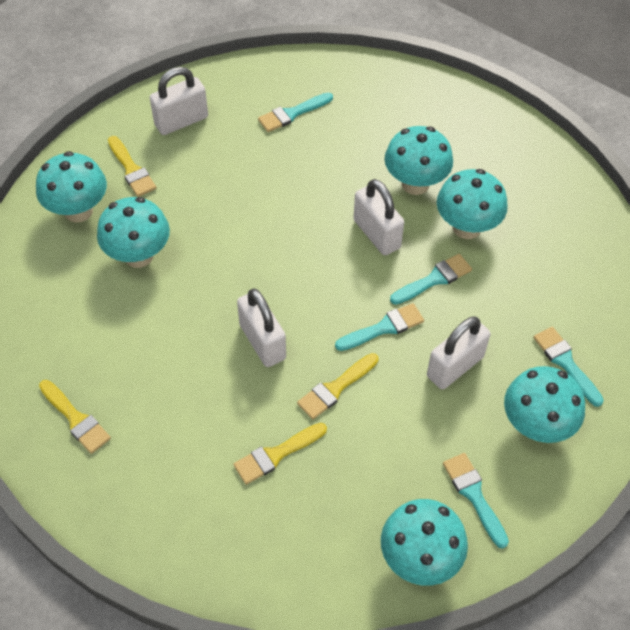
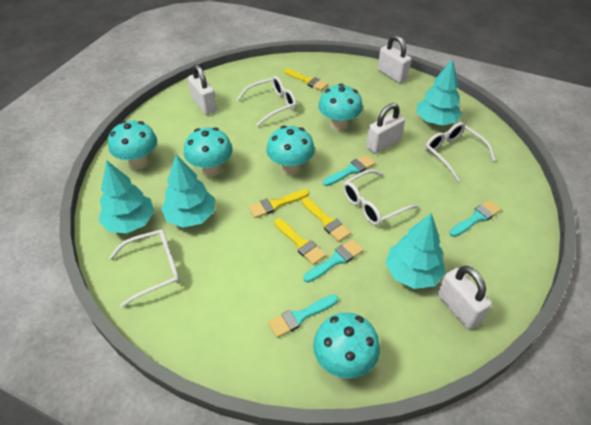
turquoise brush: [258,92,333,132] [335,303,424,351] [390,254,472,305] [443,453,509,549] [533,327,604,407] = 5 -> [268,294,338,338] [303,239,364,282] [323,155,375,186] [449,200,502,237] = 4
turquoise mushroom: [36,151,107,223] [97,197,170,268] [381,499,468,586] [385,126,453,195] [437,169,508,239] [504,366,585,443] = 6 -> [108,121,157,169] [184,127,233,177] [266,126,315,175] [313,312,380,379] [318,84,363,131] = 5
turquoise tree: none = 0 -> [98,160,154,234] [161,154,215,228] [386,213,446,289] [417,59,462,126] = 4
white glasses: none = 0 -> [109,229,180,307] [237,76,297,126] [343,169,418,226] [425,122,496,182] = 4

